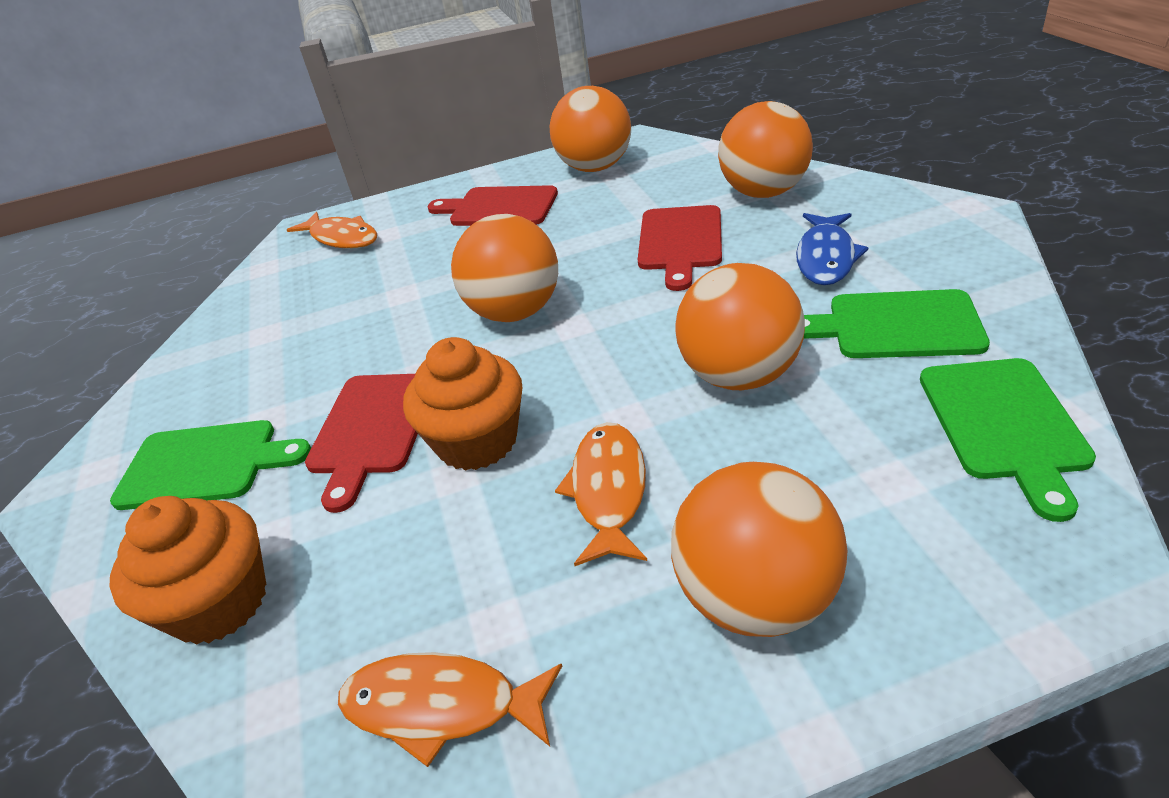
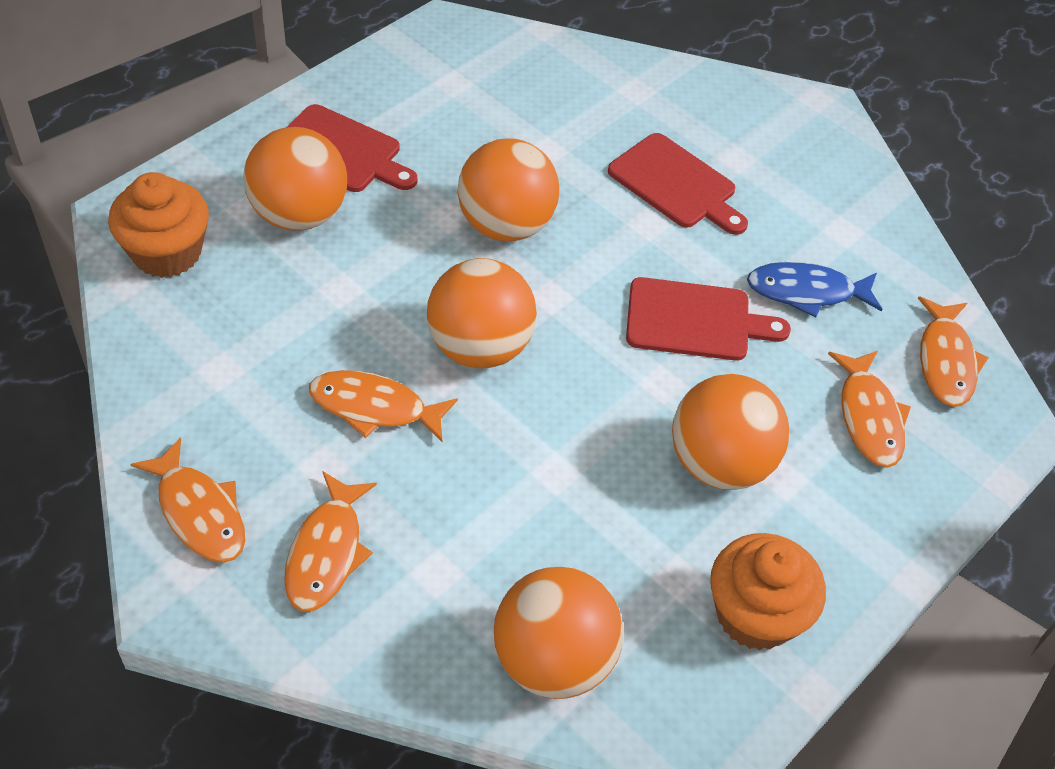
green cutting board: [110,420,311,510] [804,289,990,358] [920,358,1096,522] = 3 -> none = 0
orange fish: [287,211,377,249] [338,652,562,767] [555,422,647,566] = 3 -> [130,437,245,563] [284,472,377,612] [309,370,458,442] [828,351,911,468] [918,296,989,407] = 5

